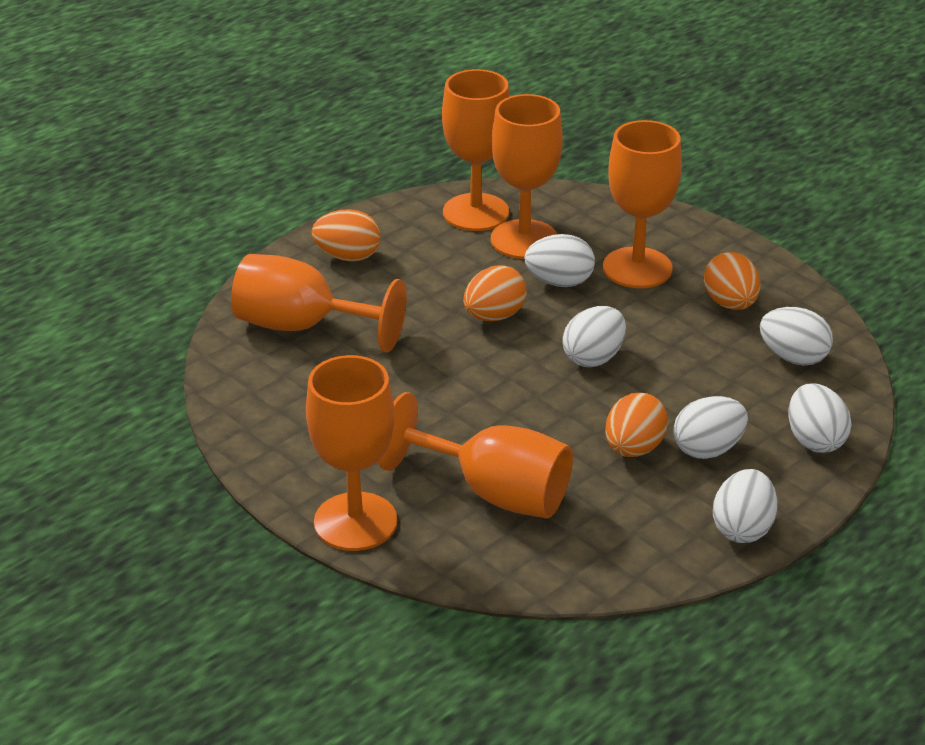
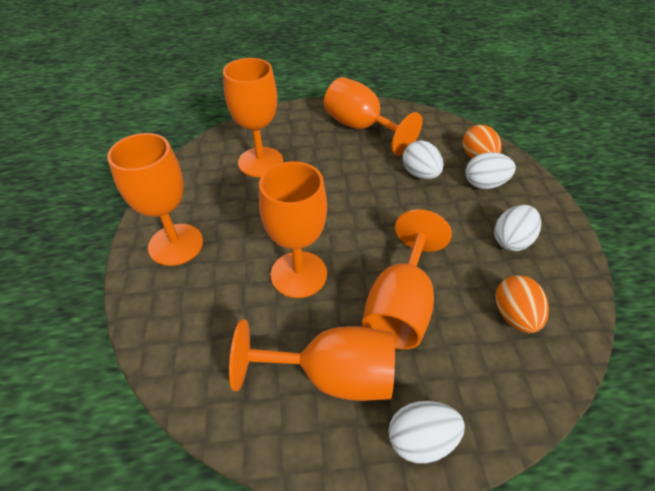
orange egg: [312,209,381,262] [464,265,527,321] [605,393,668,457] [704,252,760,310] = 4 -> [463,125,502,158] [495,275,549,333] = 2
white egg: [524,234,595,287] [562,306,626,367] [673,396,748,459] [713,469,777,543] [760,307,833,366] [788,383,852,453] = 6 -> [389,401,465,464] [402,140,444,179] [465,152,516,189] [494,205,541,251] = 4

